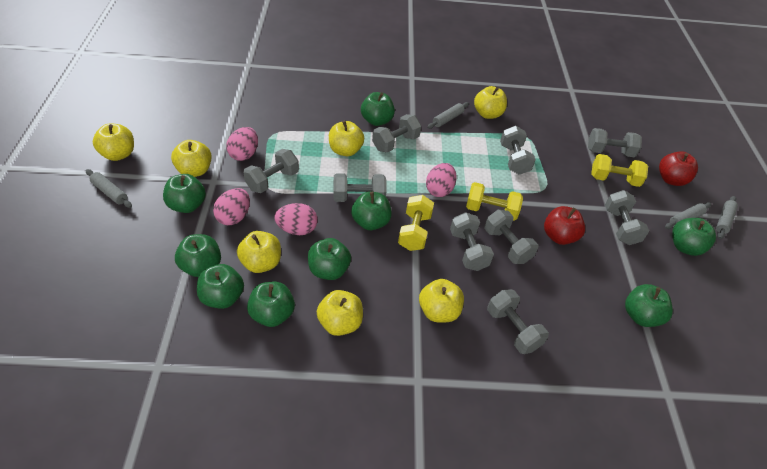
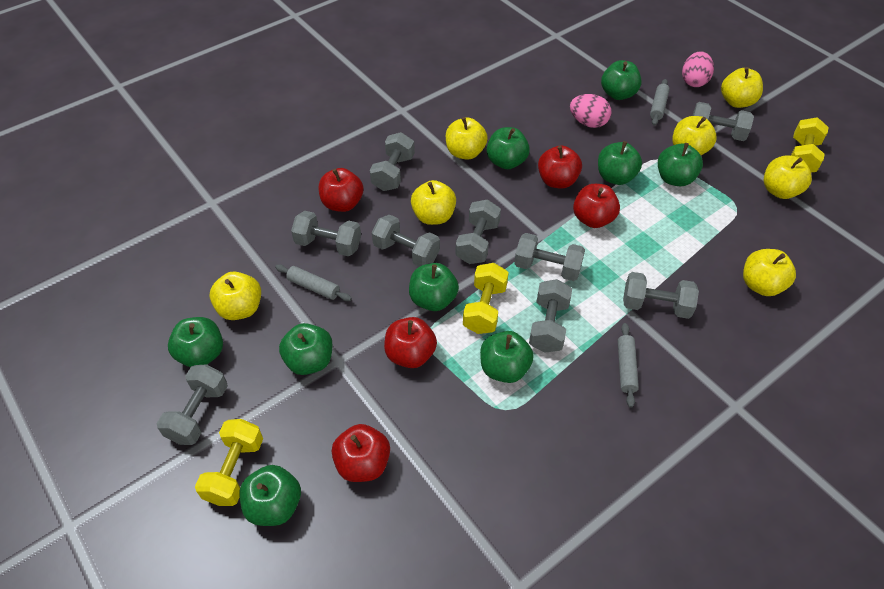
grey rolling pin: [86,169,132,208] [427,102,469,129] [665,202,711,229] [716,196,738,239] = 4 -> [275,264,352,301] [618,323,639,408] [650,79,670,126] = 3
pink egg: [213,188,250,225] [226,127,258,161] [274,203,318,235] [426,163,457,197] = 4 -> [570,94,612,128] [682,51,714,87] = 2
red apple: [544,206,585,245] [659,151,698,186] = 2 -> [319,168,364,212] [332,424,390,482] [384,317,437,368] [538,146,582,189] [573,184,620,228] = 5

